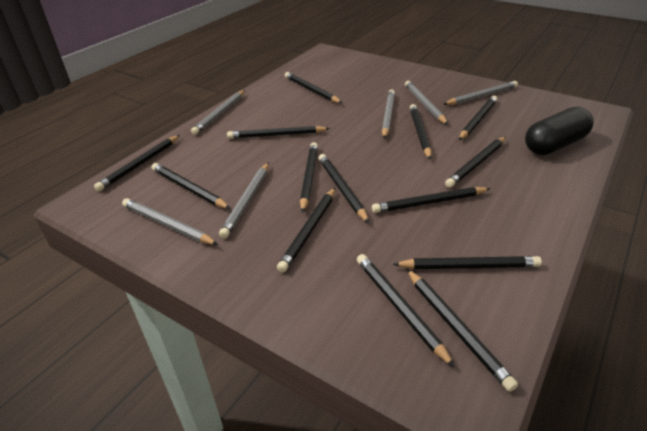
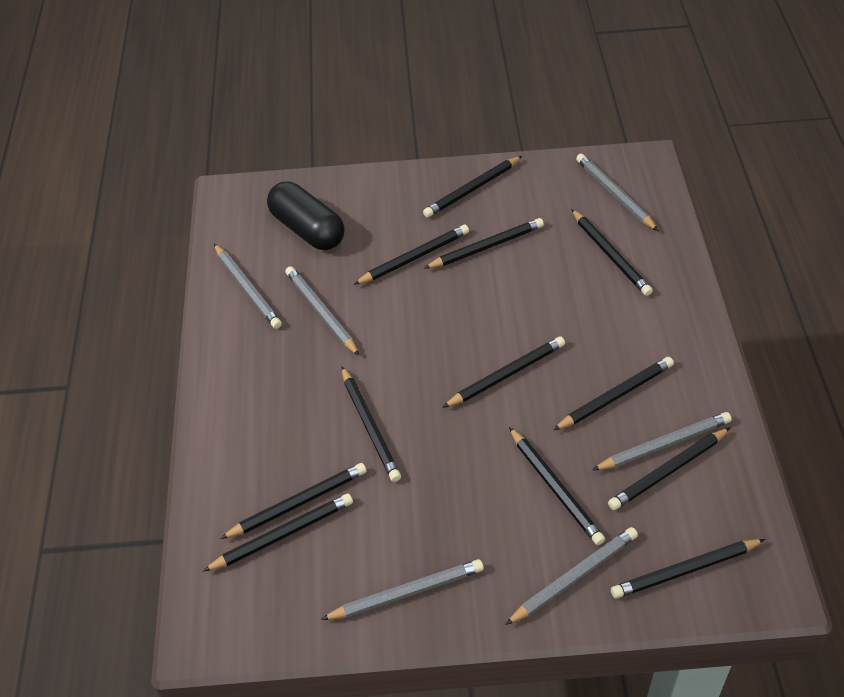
black pencil: [94,135,180,191] [152,163,231,209] [227,126,330,139] [277,188,335,273] [285,72,342,103] [300,142,318,213] [318,154,369,223] [357,254,455,368] [372,187,491,213] [392,256,542,269] [407,269,518,392] [410,104,432,160] [445,137,506,188] [459,96,498,140] = 14 -> [203,493,353,571] [220,463,366,539] [342,367,401,482] [353,225,469,285] [423,156,522,218] [424,218,544,269] [442,337,565,408] [509,427,605,545] [553,357,674,430] [571,209,653,296] [608,428,730,510] [611,539,765,599] = 12

